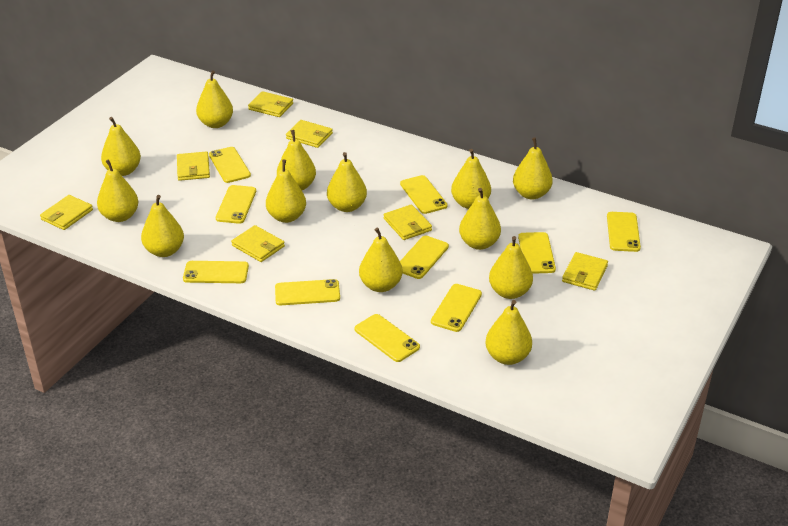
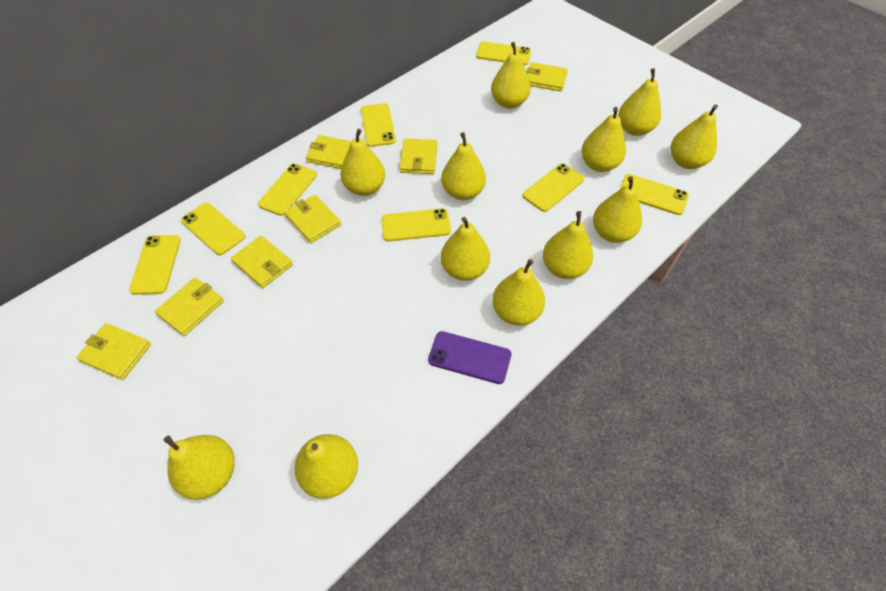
purple phone: none = 0 -> [428,331,511,384] = 1
yellow pear: [97,160,138,222] [101,117,141,176] [141,195,184,257] [196,70,233,128] [266,160,306,223] [277,130,316,190] [327,152,367,212] [359,228,403,292] [451,149,491,209] [459,188,501,250] [485,300,532,365] [489,236,533,299] [513,137,553,199] = 13 -> [164,435,235,500] [294,434,358,499] [340,129,385,196] [441,132,486,200] [441,217,490,281] [491,42,531,109] [492,259,545,326] [543,211,593,279] [581,107,626,172] [593,176,642,243] [618,68,661,136] [671,105,718,169] = 12
yellow phone: [183,261,249,283] [209,147,251,183] [216,185,256,224] [275,279,340,305] [355,314,420,362] [400,175,448,214] [400,236,449,279] [431,284,482,332] [518,232,556,274] [607,212,641,252] = 10 -> [129,235,181,295] [181,203,245,255] [258,164,317,216] [361,103,396,147] [382,208,451,241] [476,42,531,65] [522,164,584,212] [620,174,689,215] = 8

